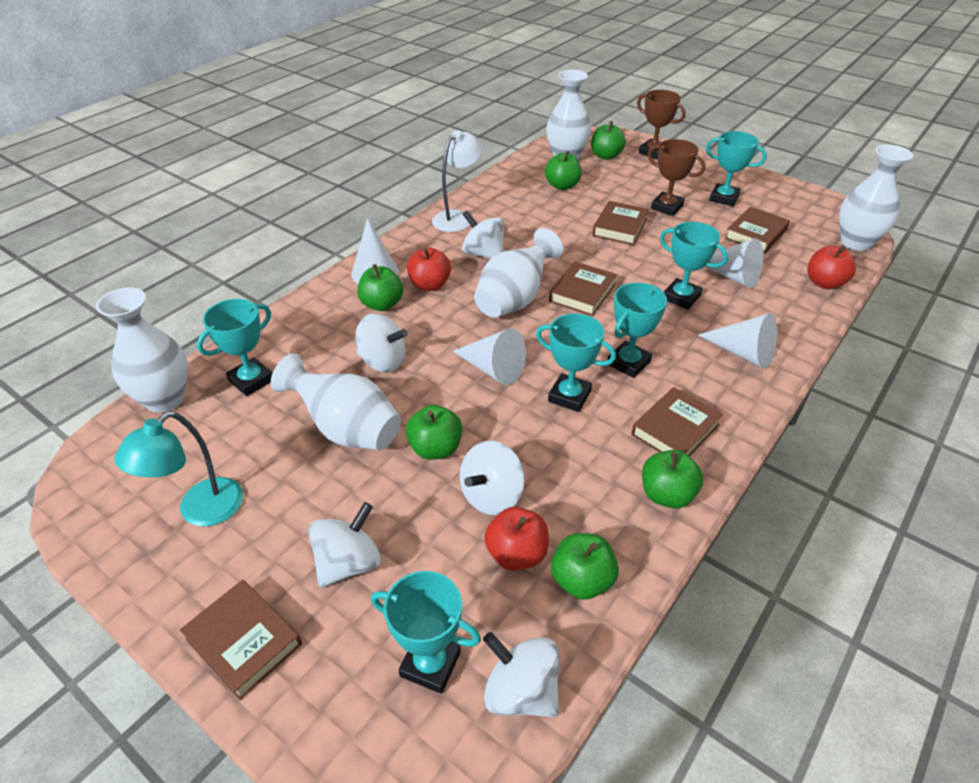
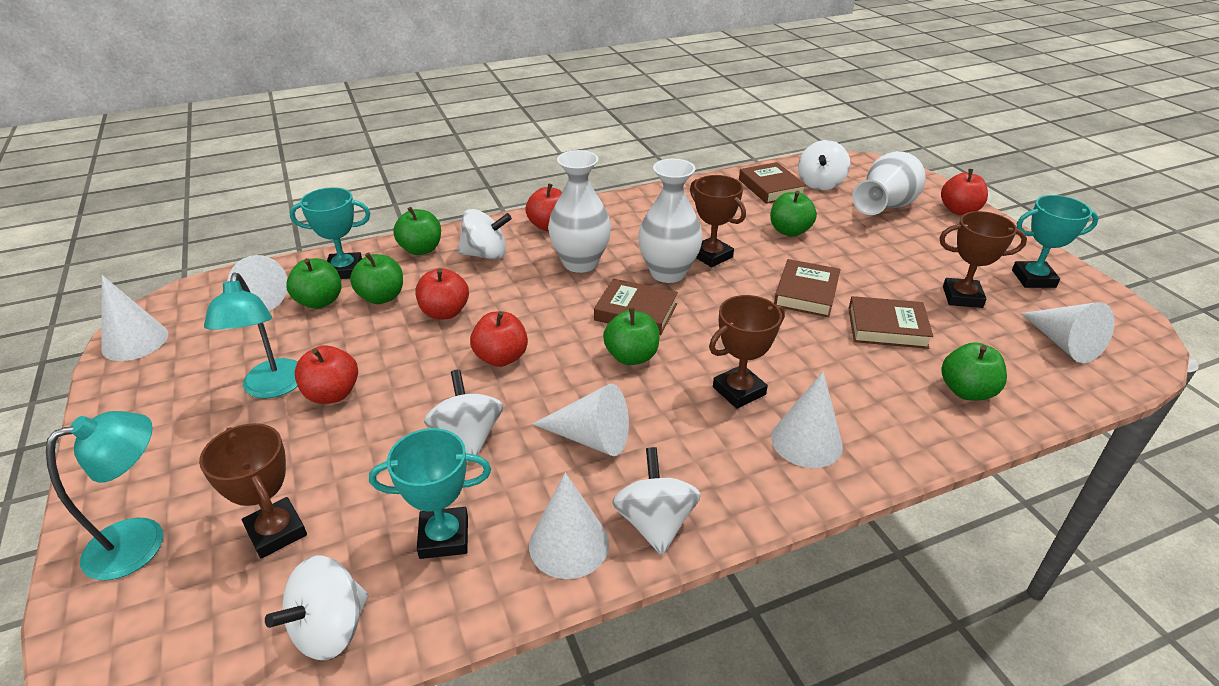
brown book: [180,580,302,700] [549,261,617,316] [593,201,649,245] [631,387,723,457] [725,207,790,253] = 5 -> [594,279,678,335] [739,162,806,204] [774,259,841,317] [848,296,933,349] = 4
brown trophy: [637,90,686,159] [648,139,706,216] = 2 -> [199,423,307,559] [690,175,746,267] [709,295,785,409] [940,211,1027,308] = 4
red apple: [407,247,451,291] [484,507,549,571] [807,245,856,289] = 3 -> [294,345,358,404] [416,268,469,319] [470,311,528,367] [525,183,562,231] [941,169,988,215] = 5
turquoise lamp: [114,411,243,527] = 1 -> [46,411,163,580] [204,272,298,398] = 2
turquoise trophy: [197,299,272,396] [371,571,481,694] [536,314,616,412] [608,282,667,378] [660,222,728,310] [706,131,767,206] = 6 -> [290,187,370,279] [369,428,491,559] [1012,195,1099,288] = 3
white cone: [351,218,399,284] [453,328,526,385] [698,313,777,369] [705,238,763,288] = 4 -> [101,275,168,361] [227,255,287,311] [529,473,609,579] [533,384,629,456] [771,372,843,468] [1021,302,1115,363] = 6
white lamp: [432,130,483,232] = 1 -> none = 0
white vase: [96,287,188,413] [271,353,401,450] [474,228,563,318] [546,70,592,159] [839,144,913,251] = 5 -> [548,150,611,273] [638,159,703,283] [853,151,926,215] = 3

